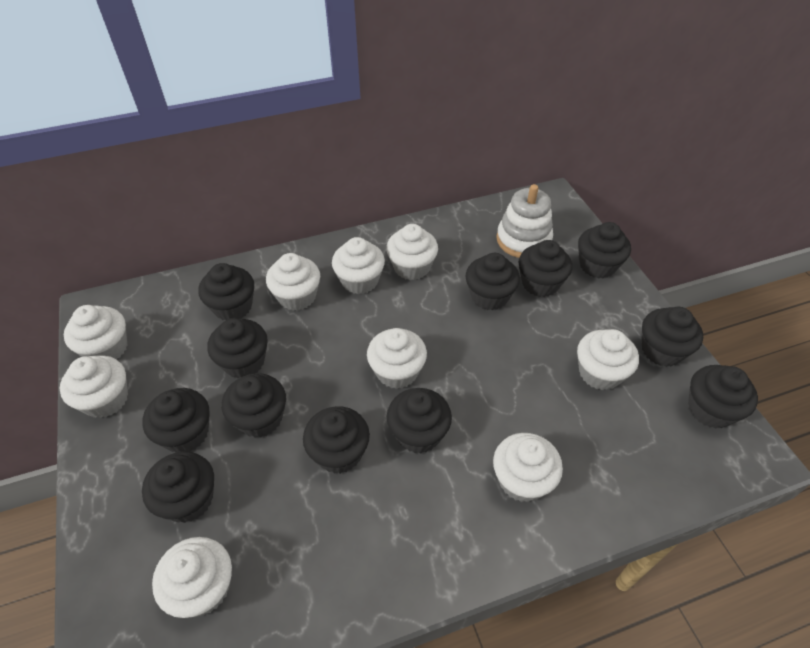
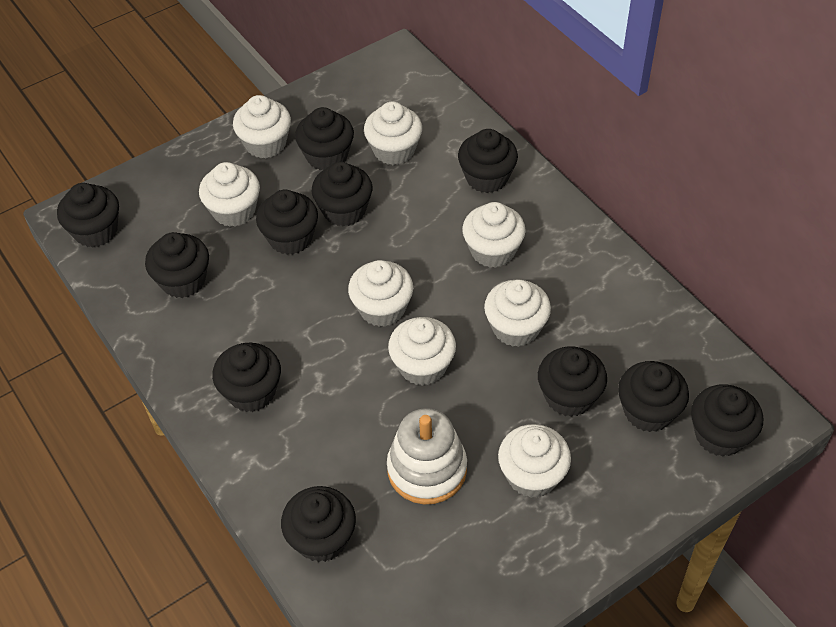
black cupcake: [142,388,210,452] [142,451,214,523] [199,263,254,320] [207,318,268,378] [222,373,286,438] [303,406,370,474] [387,388,452,454] [466,253,520,310] [518,240,572,297] [578,222,631,279] [642,307,703,367] [688,365,758,429] = 12 -> [57,183,119,248] [145,232,209,298] [212,343,281,412] [256,190,318,255] [281,486,356,562] [295,107,354,170] [312,162,372,226] [458,129,518,193] [538,347,607,417] [618,361,689,432] [691,384,763,457] = 11
white cupcake: [60,355,128,418] [64,305,127,360] [152,537,232,618] [266,253,320,311] [332,237,385,294] [367,328,427,389] [386,224,438,280] [493,433,563,502] [577,329,639,390] = 9 -> [199,162,260,227] [233,95,291,158] [348,260,413,327] [364,102,422,165] [388,317,456,386] [462,202,526,268] [484,280,551,347] [498,424,571,498] = 8

